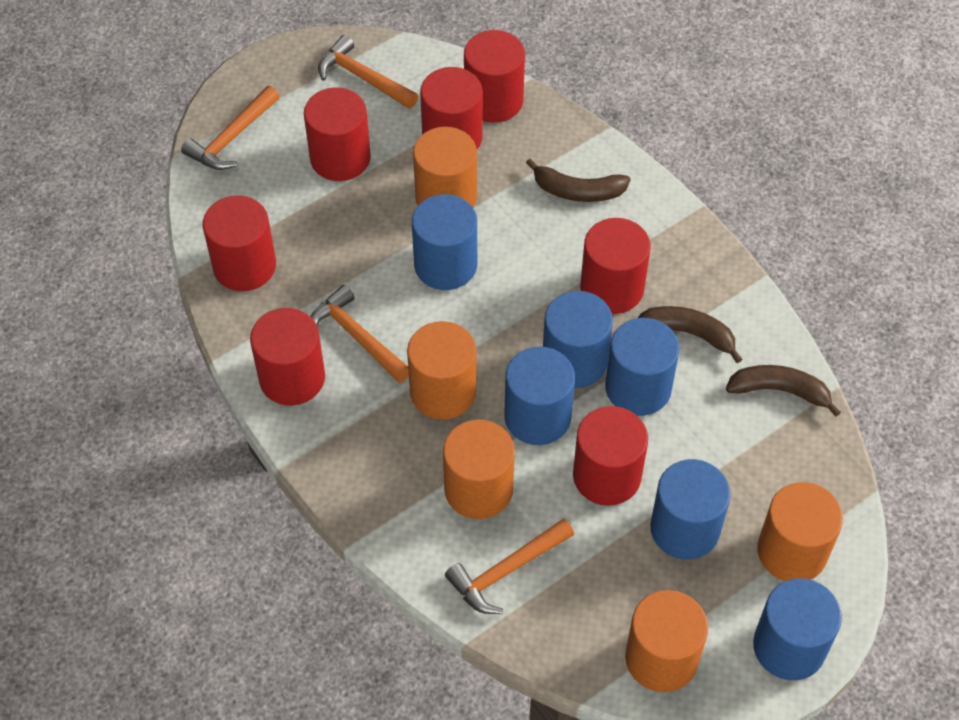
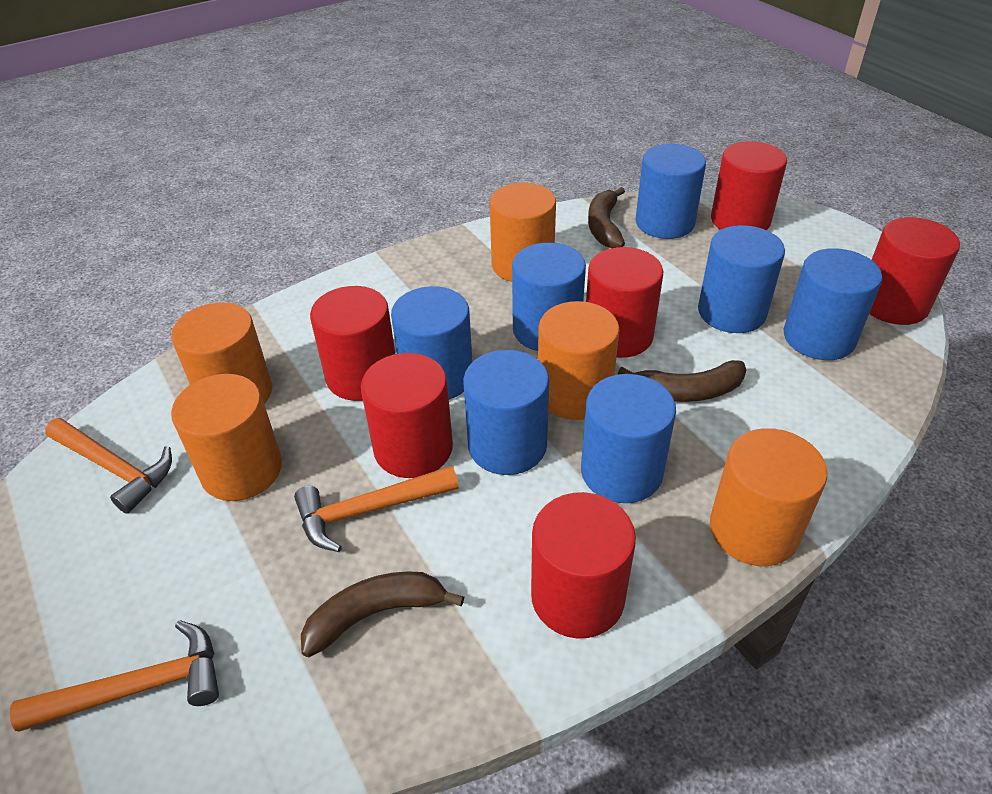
blue cylinder: [412,194,477,290] [504,347,575,445] [543,291,613,388] [605,318,680,416] [650,459,731,559] [753,578,842,680] = 6 -> [391,286,472,400] [463,350,549,475] [512,243,586,351] [581,374,676,503] [635,144,706,239] [698,225,785,333] [784,248,882,360] = 7
orange hammer: [181,86,280,170] [310,285,409,383] [318,35,418,109] [445,518,574,614] = 4 -> [9,620,219,732] [45,418,172,514] [294,466,459,552] = 3
red cylinder: [202,195,276,291] [250,308,325,406] [304,87,371,181] [420,67,483,149] [464,30,525,123] [573,406,648,506] [580,218,651,314] = 7 -> [310,286,395,401] [361,353,453,478] [531,492,636,639] [586,247,663,358] [711,141,787,230] [869,217,960,325] = 6

